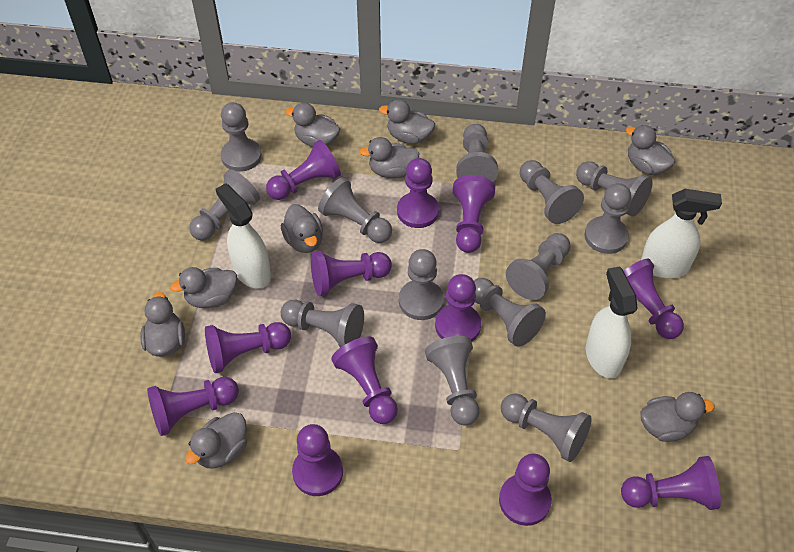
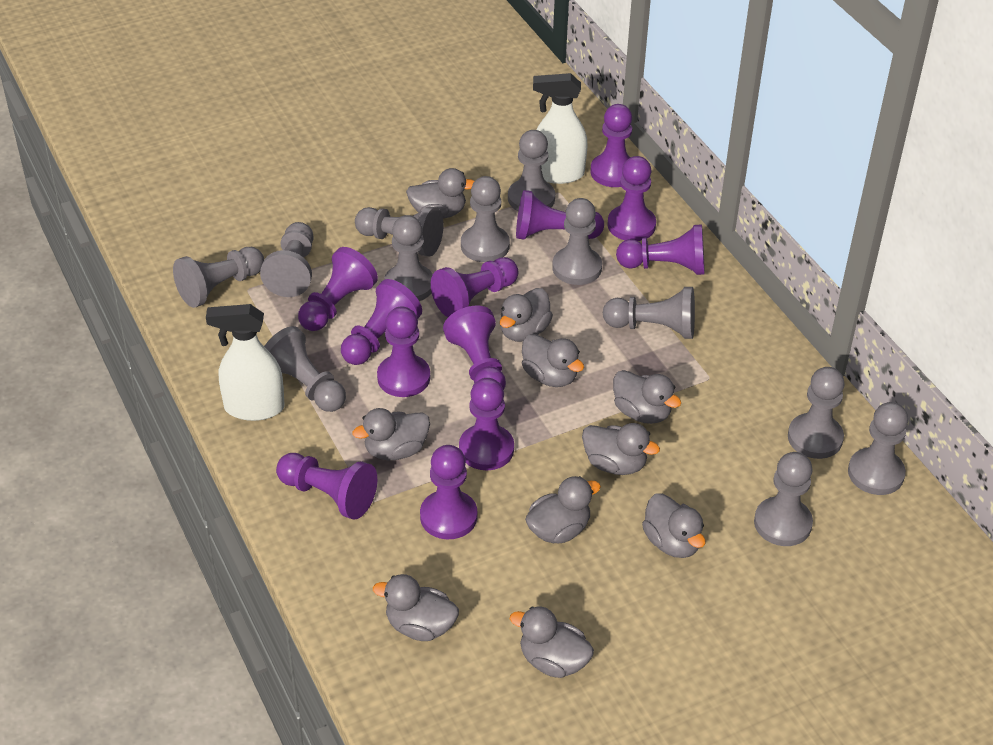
grey duck: [140,292,185,357] [170,267,237,308] [185,412,247,469] [281,204,323,253] [286,103,340,147] [359,137,420,178] [379,100,435,144] [626,125,676,175] [640,392,714,442] = 9 -> [352,408,430,460] [373,574,459,641] [406,168,475,219] [500,288,553,342] [510,607,594,678] [522,334,584,387] [525,476,601,544] [582,423,660,475] [613,370,681,424] [642,493,706,558] = 10
grey pawn: [189,169,260,241] [221,102,262,172] [281,300,364,348] [318,177,392,243] [399,249,444,320] [425,336,480,426] [456,124,498,182] [474,278,546,347] [501,393,592,462] [506,233,571,300] [520,160,584,224] [576,161,653,216] [584,183,631,254] = 13 -> [173,247,264,308] [260,222,314,297] [264,326,346,412] [355,206,444,257] [384,215,433,301] [461,176,510,262] [508,130,555,211] [552,198,602,285] [603,287,695,339] [754,452,813,546] [788,367,845,459] [848,402,908,495] = 12
white spray bottle: [216,183,271,289] [586,266,638,378] [641,189,722,278] = 3 -> [206,304,285,421] [533,73,588,184] = 2

